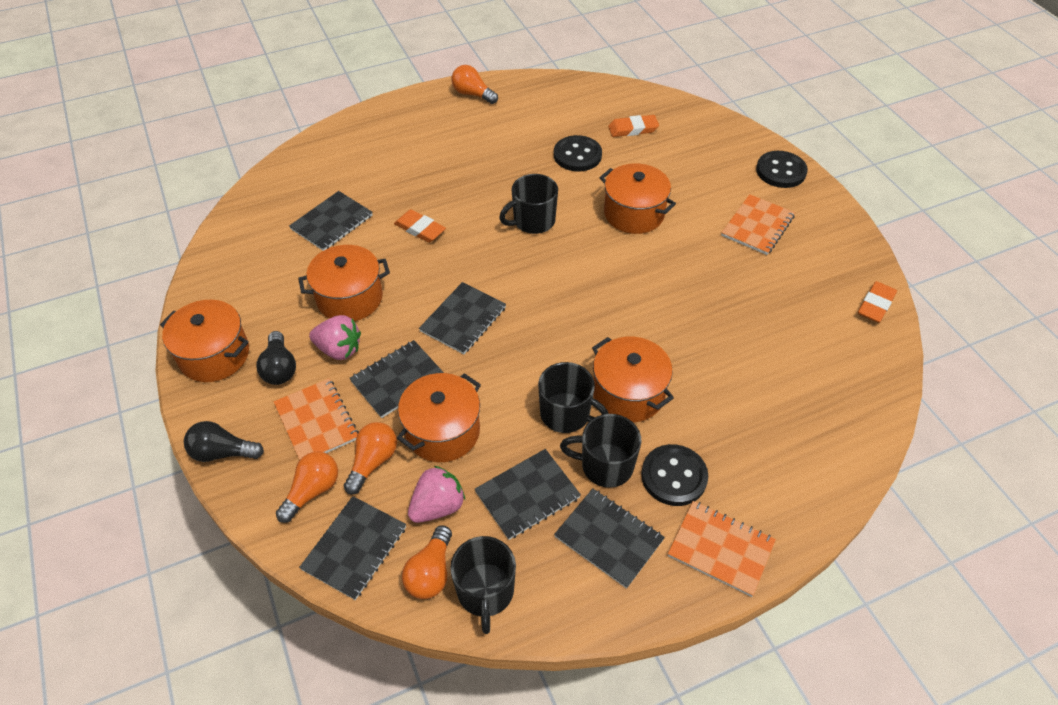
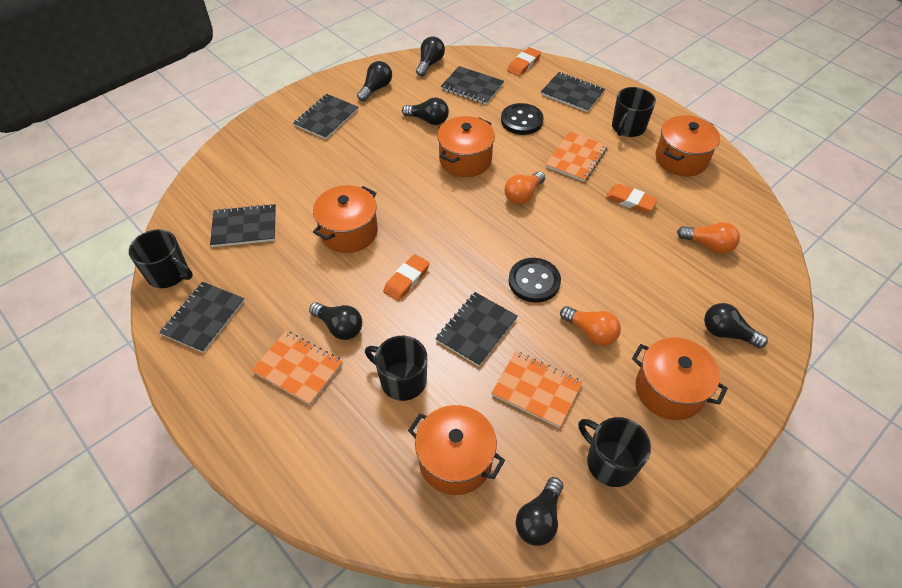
black button: [554,135,602,171] [641,444,708,506] [756,151,808,188] = 3 -> [501,103,544,135] [509,258,561,303] = 2
black light bulb: [184,421,264,462] [256,331,296,385] = 2 -> [309,302,362,340] [357,61,392,101] [402,97,449,125] [416,36,445,76] [516,477,563,546] [704,303,768,348] = 6
orange light bulb: [276,451,338,523] [344,422,397,495] [402,525,452,599] [452,65,498,104] = 4 -> [505,171,545,205] [560,306,621,346] [677,222,740,254] = 3
pink strawberry: [309,315,361,360] [408,466,465,523] = 2 -> none = 0

